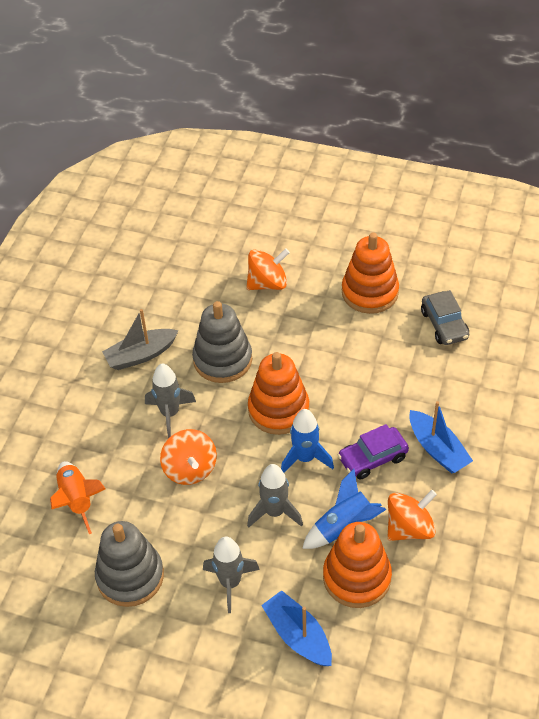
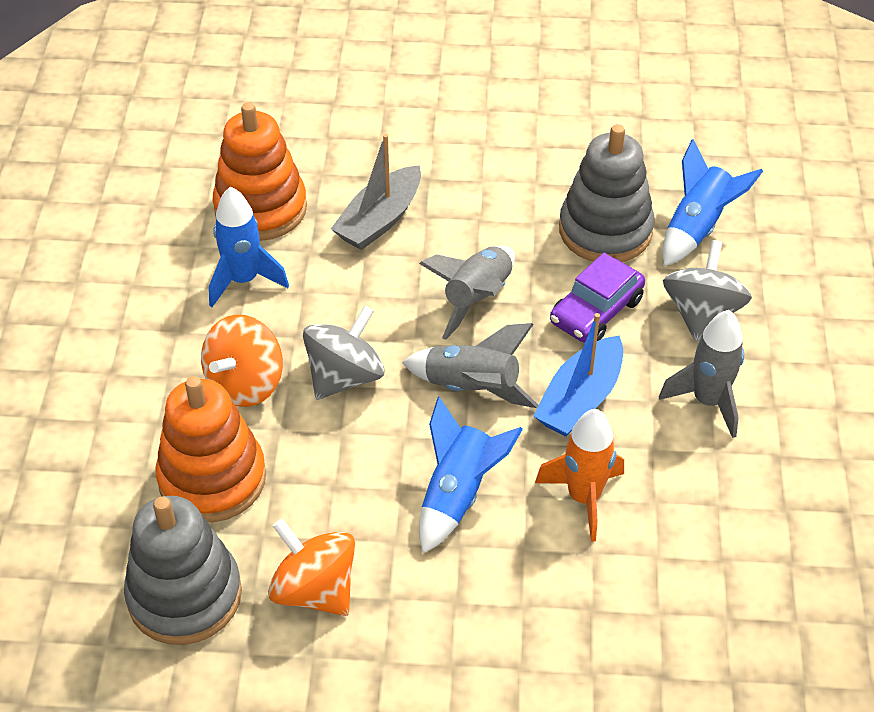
blue boat: [261,590,332,666] [409,401,473,473] = 2 -> [533,313,623,437] = 1
blue rocket: [281,409,334,473] [302,469,386,549] = 2 -> [209,187,289,307] [419,397,523,553] [662,139,763,266] = 3
grey car: [421,290,469,345] = 1 -> none = 0
grey spinning top: none = 0 -> [303,305,385,400] [663,240,752,341] = 2
orange spinning top: [160,429,217,485] [246,248,290,290] [387,490,437,541] = 3 -> [201,315,283,407] [268,518,355,616] = 2
orange stacking toy: [248,352,310,435] [323,522,392,608] [342,233,399,314] = 3 -> [155,376,266,522] [213,102,307,241] = 2

